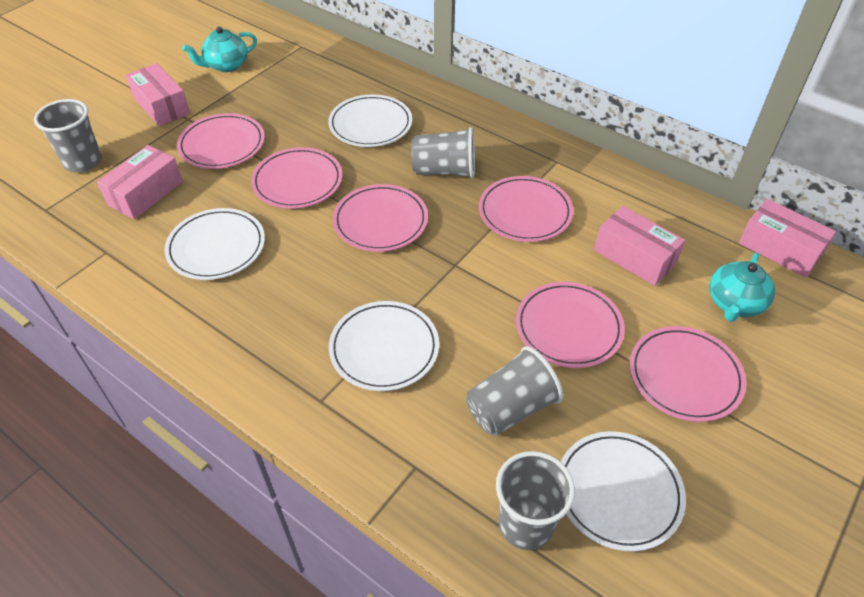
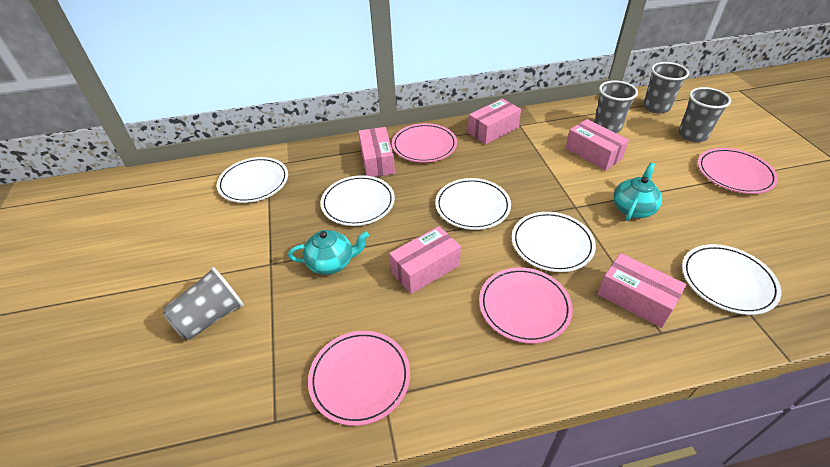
pink box: [97,145,183,219] [126,63,190,126] [594,206,685,286] [739,199,836,277] = 4 -> [358,127,395,177] [389,226,461,294] [468,98,521,144] [565,119,629,171] [597,253,687,328] = 5
pink plate: [177,113,265,169] [251,147,342,209] [333,184,428,252] [479,176,573,242] [516,282,625,368] [630,326,746,422] = 6 -> [308,331,410,426] [392,123,457,163] [479,267,573,344] [698,148,778,194] = 4
white plate: [164,208,265,280] [328,94,412,147] [329,301,439,391] [561,431,686,552] = 4 -> [217,157,288,203] [320,175,395,226] [435,178,511,230] [512,212,596,272] [682,244,781,315] = 5

